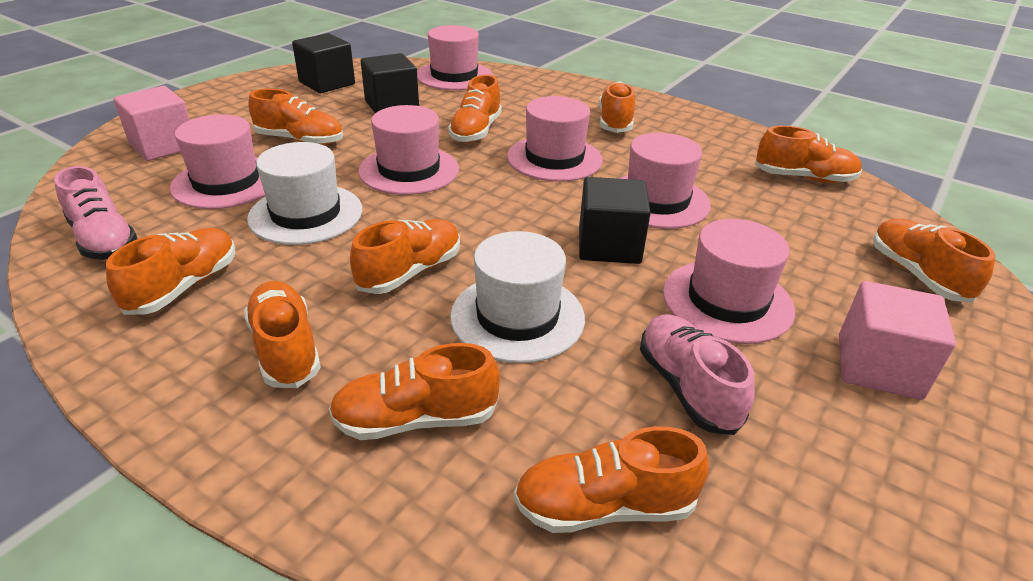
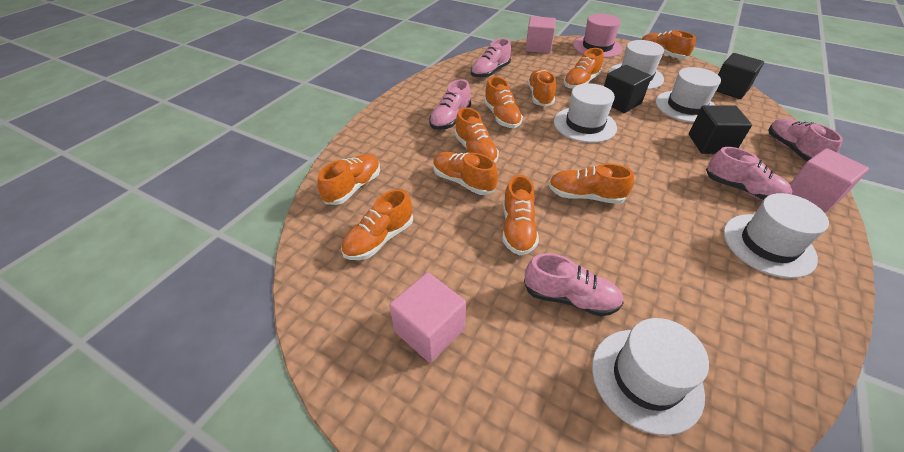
pink cube: [113,86,190,161] [839,281,956,400] = 2 -> [389,272,466,363] [525,16,556,53] [790,148,869,212] = 3
pink hat: [170,114,265,209] [358,105,459,195] [417,25,492,90] [507,96,603,182] [619,133,711,229] [663,219,795,344] = 6 -> [573,14,622,58] = 1
pink shoe: [54,166,138,260] [640,314,755,435] = 2 -> [429,79,471,130] [471,38,511,78] [524,253,624,316] [706,147,793,200] [768,118,843,161] = 5
white hat: [247,142,362,245] [450,231,585,363] = 2 -> [554,83,617,143] [592,318,709,435] [609,40,664,90] [656,67,721,123] [724,193,829,278] = 5

